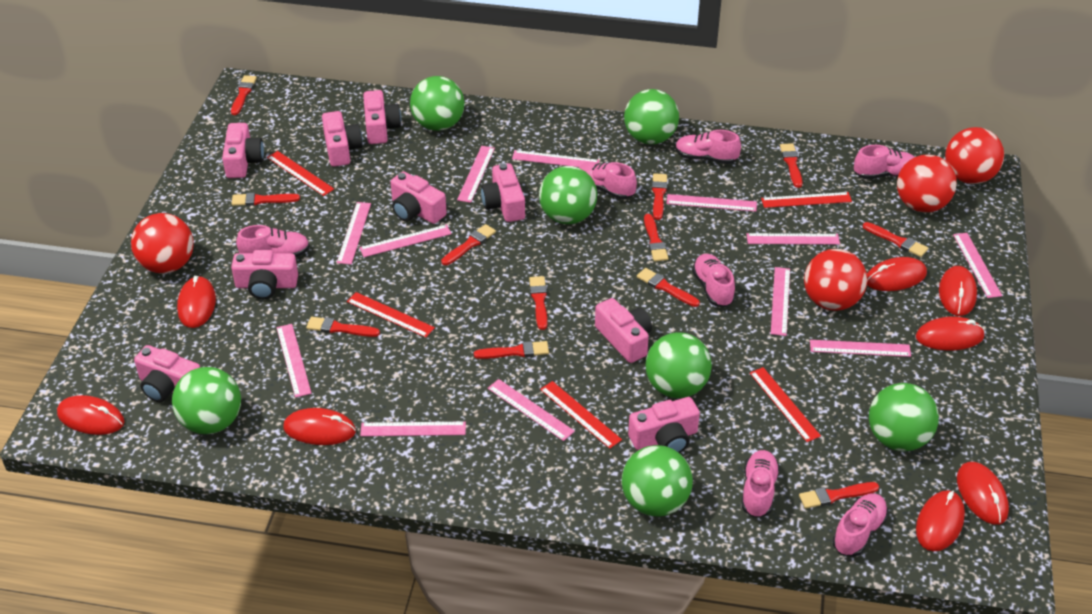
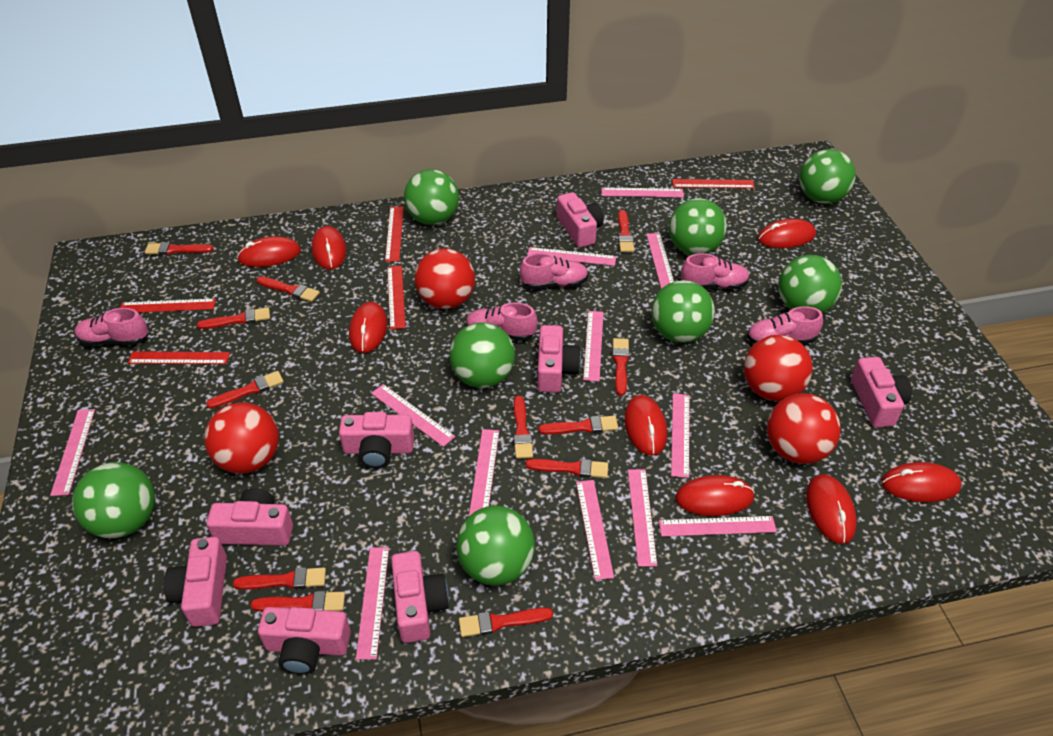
green ball: [172,367,241,434] [410,76,465,131] [539,166,597,224] [621,445,693,517] [624,89,679,145] [645,332,712,398] [869,383,939,451] = 7 -> [72,462,155,538] [404,169,459,225] [449,322,515,388] [456,506,535,585] [651,280,715,343] [669,198,727,255] [778,255,842,313] [799,149,856,204] = 8
pink camera: [134,345,200,402] [222,123,264,178] [231,250,298,299] [322,111,363,167] [363,90,401,144] [391,171,447,224] [481,163,525,222] [595,298,652,363] [628,397,700,453] = 9 -> [164,537,227,627] [206,488,293,546] [258,607,351,674] [339,412,414,468] [391,551,449,643] [537,325,581,392] [557,192,603,248] [851,357,912,428] = 8
pink shoe: [236,225,310,257] [579,162,637,199] [675,130,741,164] [692,254,735,307] [741,450,780,518] [832,493,888,557] [854,145,914,179] = 7 -> [75,308,148,346] [466,302,538,341] [520,253,589,289] [681,253,750,289] [747,306,823,344] = 5

